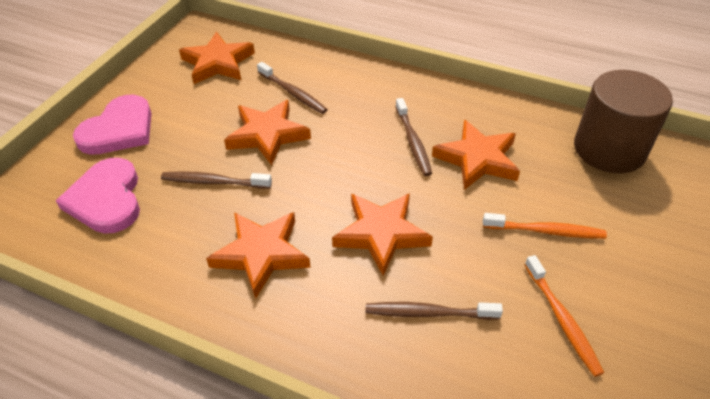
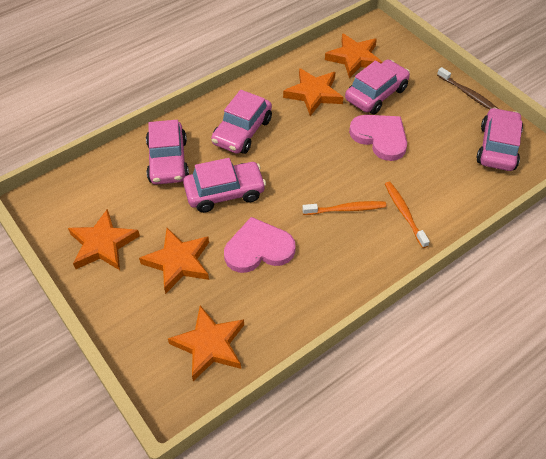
brown cylinder: [574,70,673,173] = 1 -> none = 0
brown toothbrush: [161,171,272,189] [257,62,328,114] [366,302,503,320] [395,98,432,176] = 4 -> [437,67,499,110] = 1
pink car: none = 0 -> [146,120,189,184] [183,158,266,213] [211,90,272,154] [345,60,410,114] [476,108,523,171] = 5

